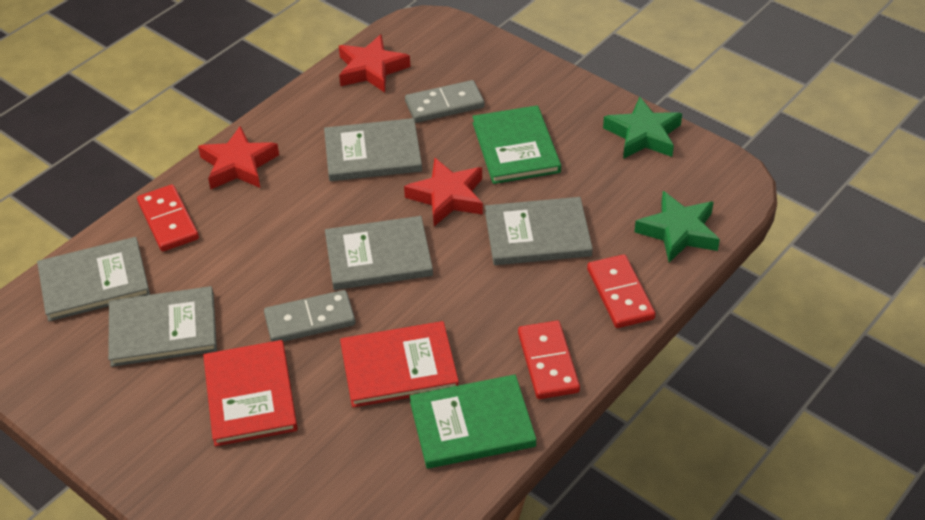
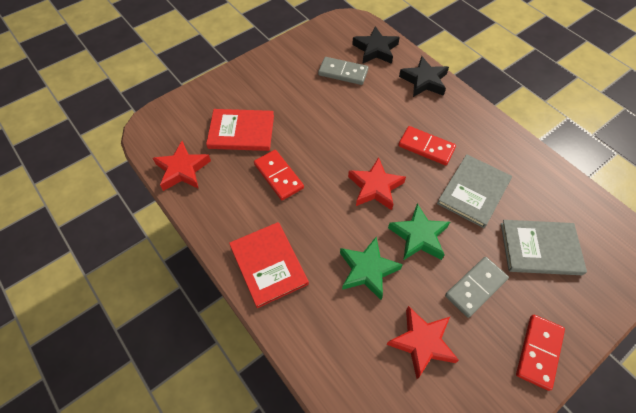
black star: none = 0 -> [352,26,400,64] [399,56,449,97] = 2
green book: [410,375,536,469] [472,105,561,184] = 2 -> none = 0
grey book: [37,237,150,321] [108,286,217,367] [324,118,422,181] [325,216,433,290] [485,197,593,265] = 5 -> [437,154,512,228] [501,220,587,275] = 2

